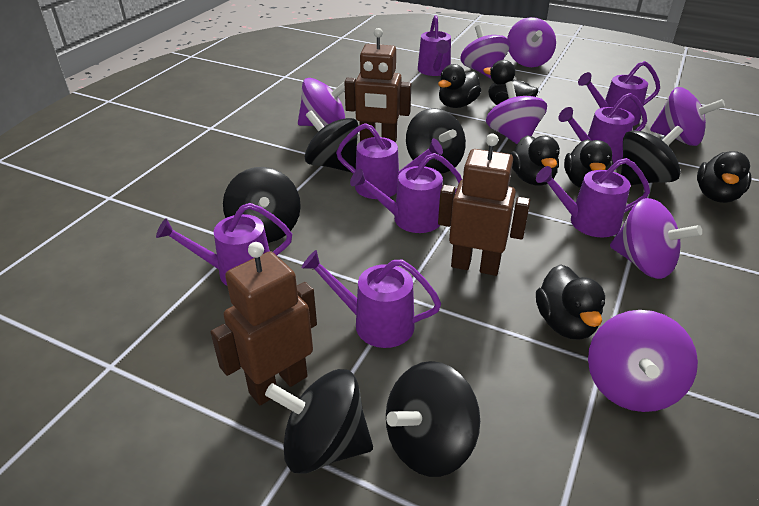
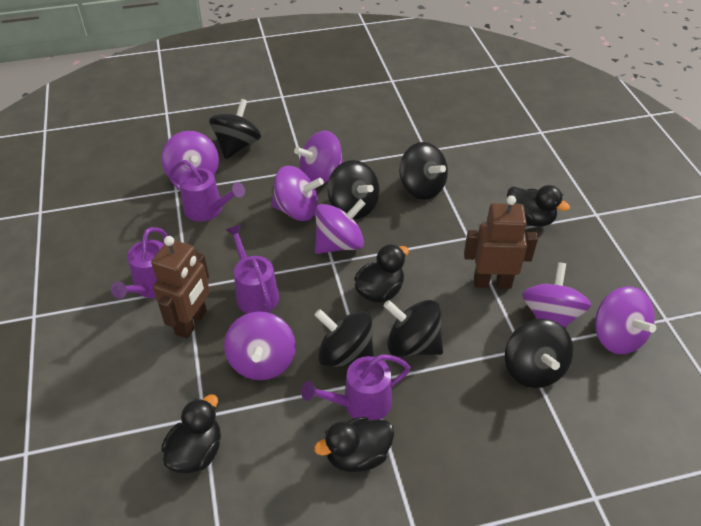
black duck: [438,64,481,108] [483,60,538,105] [511,135,560,186] [536,264,605,339] [564,139,613,188] [697,151,751,203] = 6 -> [162,394,221,473] [314,417,394,472] [354,244,409,303] [507,185,570,227] = 4
brown robot: [210,242,317,405] [344,28,411,143] [438,134,531,276] = 3 -> [151,236,210,339] [464,196,538,289] = 2
purple watering can: [156,203,292,286] [301,250,441,348] [336,123,443,199] [350,153,462,233] [418,15,451,76] [536,158,650,237] [558,93,647,164] [578,61,660,126] = 8 -> [111,227,167,299] [169,160,245,222] [226,225,279,314] [301,354,410,420] = 4

